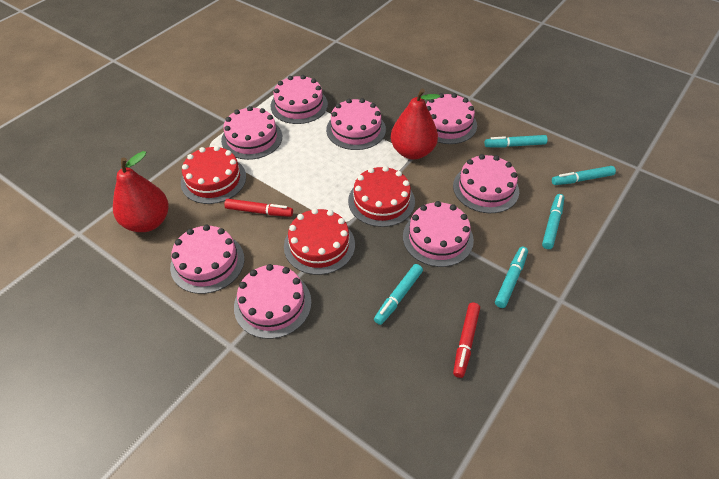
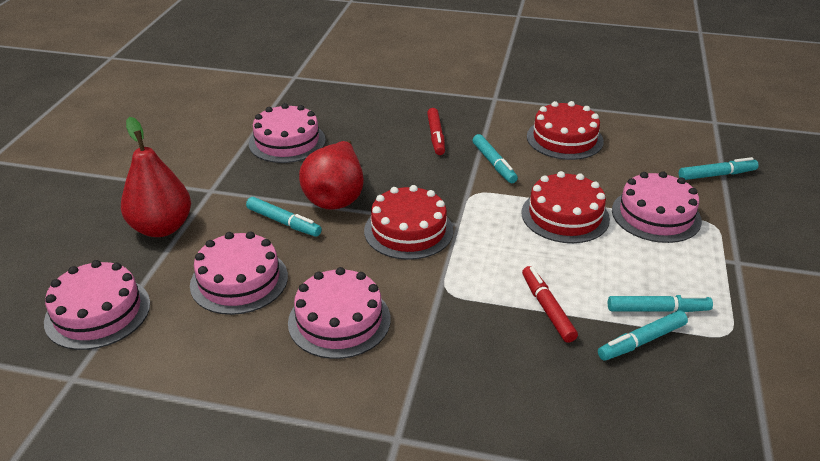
pink cake: [170,225,244,294] [221,106,282,160] [234,264,312,339] [271,75,328,124] [326,98,386,150] [403,201,474,267] [426,93,477,144] [453,154,519,213] = 8 -> [44,260,150,350] [190,231,288,315] [249,103,326,163] [288,267,391,359] [612,171,702,243] = 5

